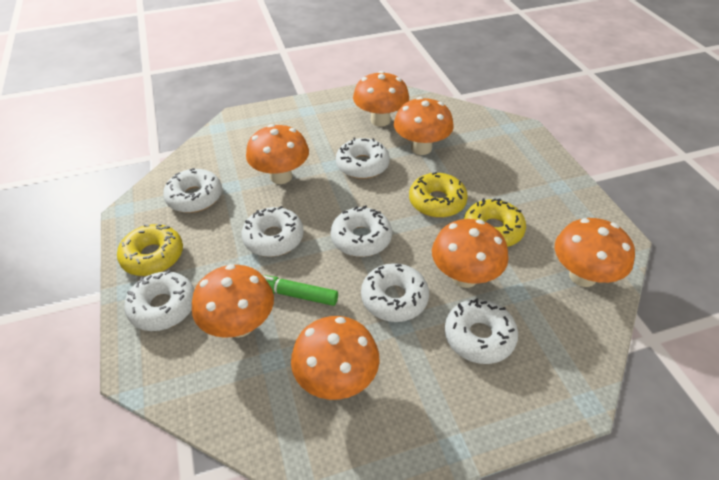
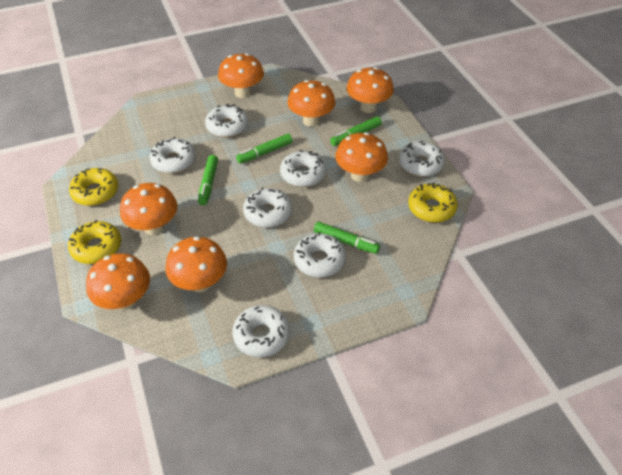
green marker: [262,275,338,306] = 1 -> [198,155,218,205] [236,134,293,163] [314,221,380,254] [330,116,382,146] = 4

